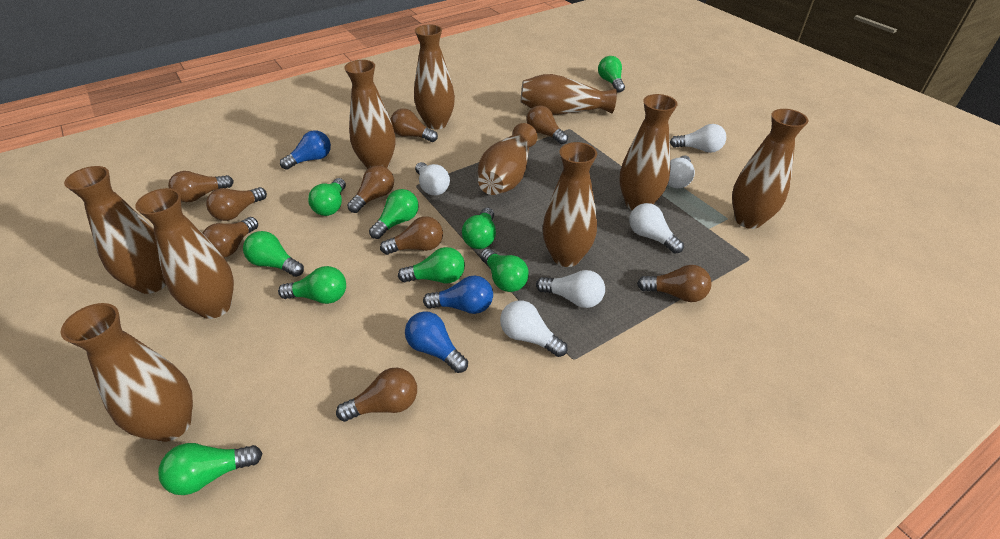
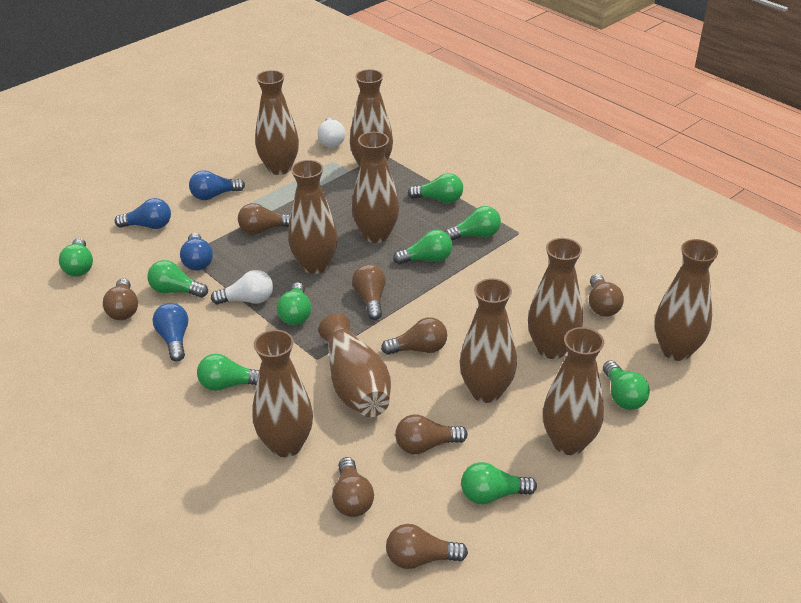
blue light bulb: [280,130,331,170] [405,311,468,373] [423,276,493,314] = 3 -> [115,198,171,229] [153,303,188,361] [180,233,213,271] [189,170,245,200] = 4
brown light bulb: [168,171,234,202] [202,217,258,258] [206,187,267,221] [336,368,417,422] [347,165,394,213] [380,216,443,255] [390,108,438,142] [526,106,568,144] [637,265,712,302] = 9 -> [103,278,138,320] [238,203,291,234] [332,457,374,517] [352,264,386,320] [381,317,447,355] [386,524,468,569] [395,414,468,454] [589,274,624,317] = 8
white light bulb: [415,162,450,195] [500,300,568,357] [536,270,605,308] [629,203,684,254] [668,156,695,188] [670,124,726,153] = 6 -> [211,270,273,304] [318,118,345,147] = 2

